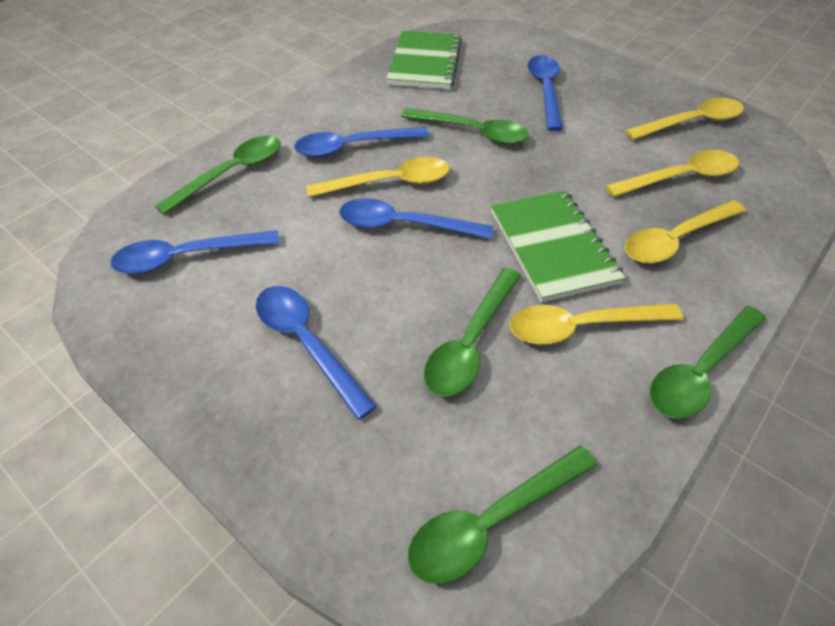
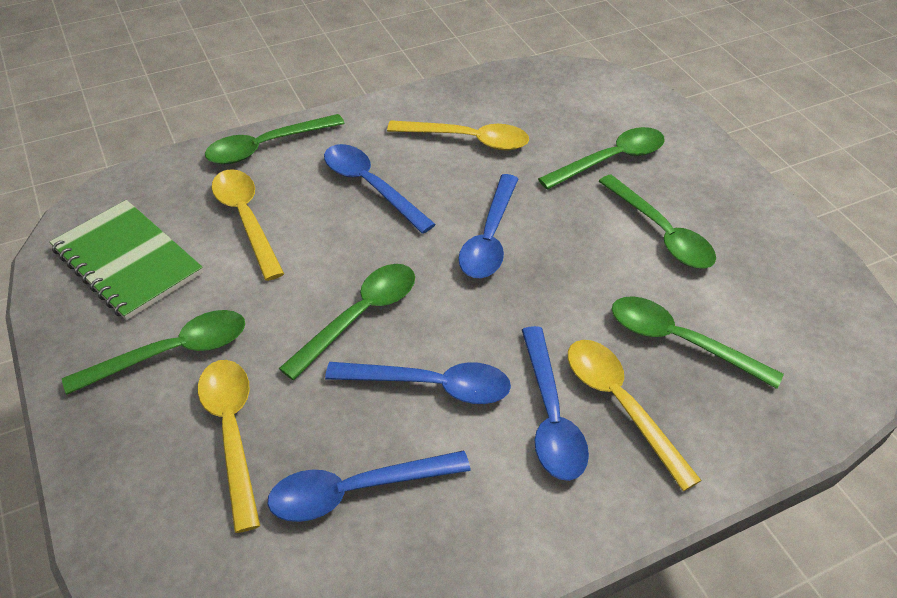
green notebook: [386,31,462,89] [491,190,625,302] = 2 -> [50,200,203,320] = 1
green spoon: [155,136,281,215] [401,108,529,145] [408,446,597,584] [424,268,521,397] [650,306,766,419] = 5 -> [62,310,245,395] [205,114,345,164] [279,264,415,380] [538,127,665,189] [598,175,716,268] [612,296,784,389] = 6
yellow spoon: [306,157,450,197] [510,303,683,344] [605,150,739,197] [625,98,744,140] [625,200,746,263] = 5 -> [198,360,260,533] [212,169,284,281] [387,120,529,150] [568,340,702,491] = 4

